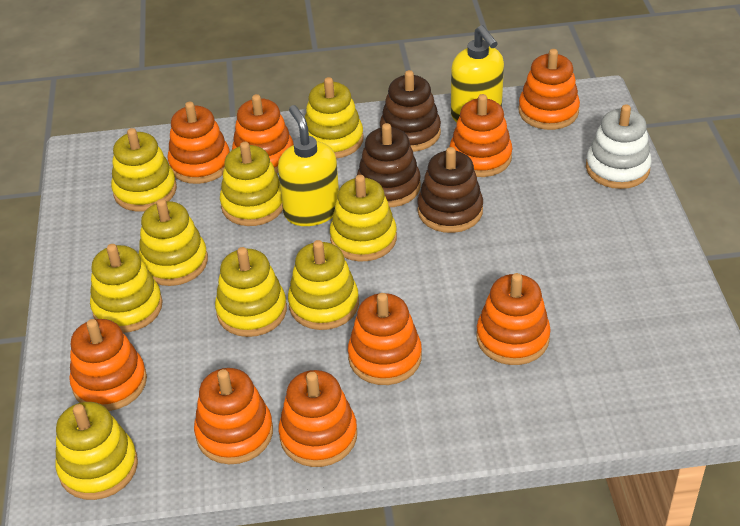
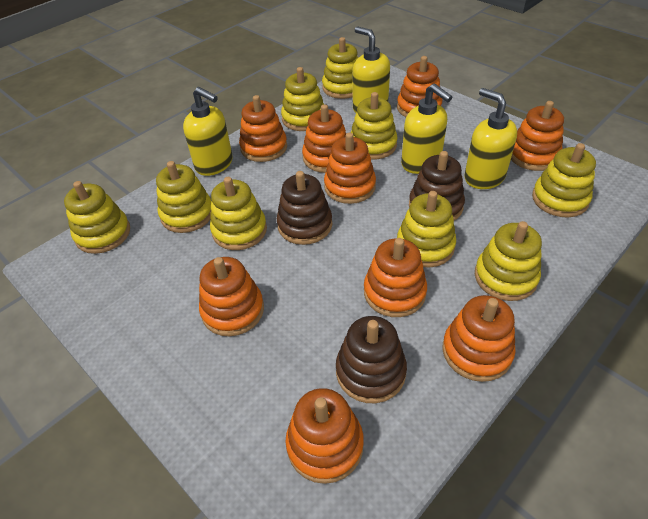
white stacking toy: [586,104,652,189] = 1 -> none = 0
yellow soap dispenser: [278,105,339,226] [451,25,504,122] = 2 -> [183,87,233,176] [353,26,390,113] [401,83,452,174] [464,88,517,189] = 4

